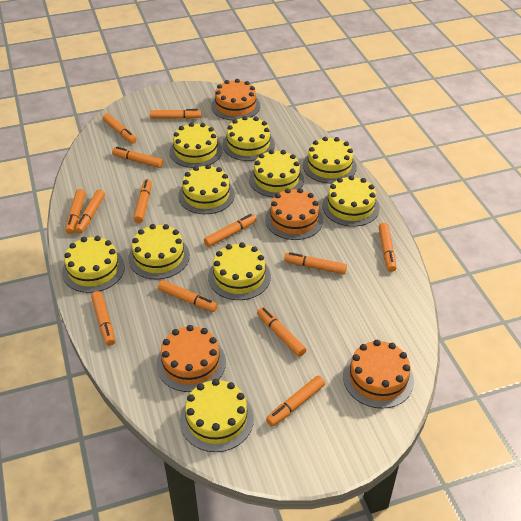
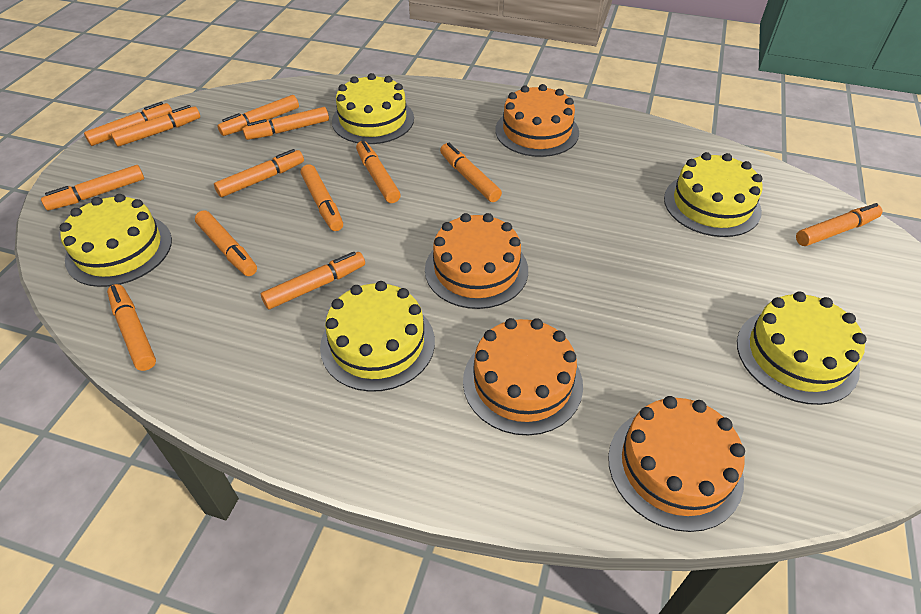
yellow cake: [62,236,125,293] [128,224,190,279] [170,122,222,168] [178,164,235,214] [180,379,254,452] [208,242,271,300] [223,116,275,161] [249,149,304,198] [303,137,357,184] [322,175,380,227] = 10 -> [60,194,172,287] [320,281,435,392] [332,73,414,144] [664,152,763,237] [737,292,867,405] = 5

